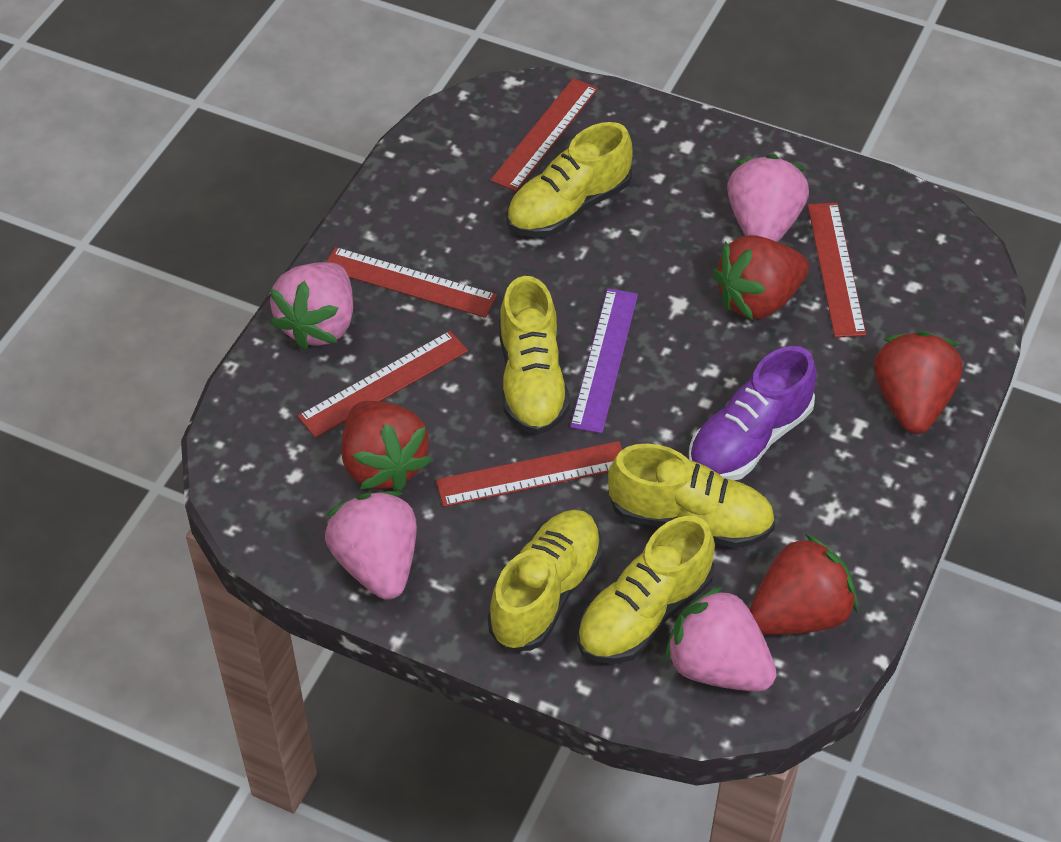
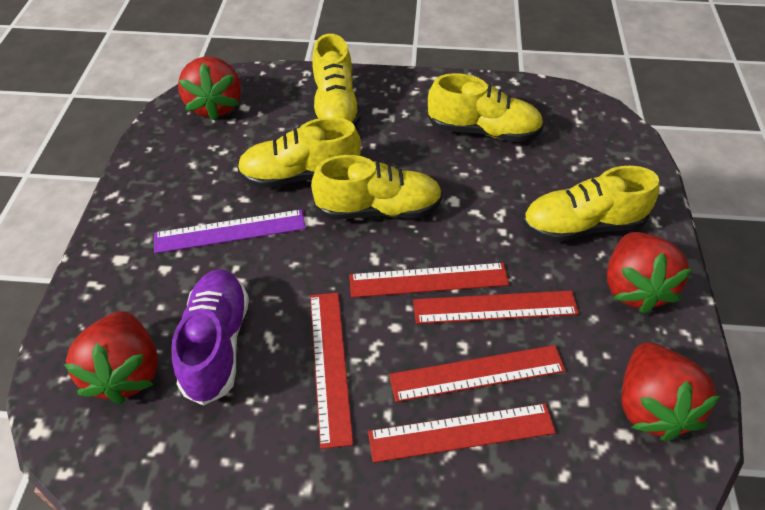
pink strawberry: [270,262,353,350] [325,491,417,600] [665,586,777,692] [727,154,809,242] = 4 -> none = 0

